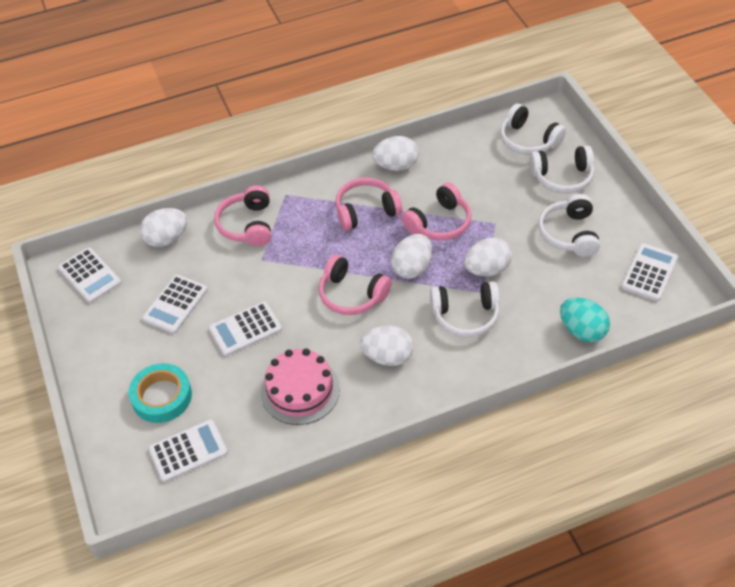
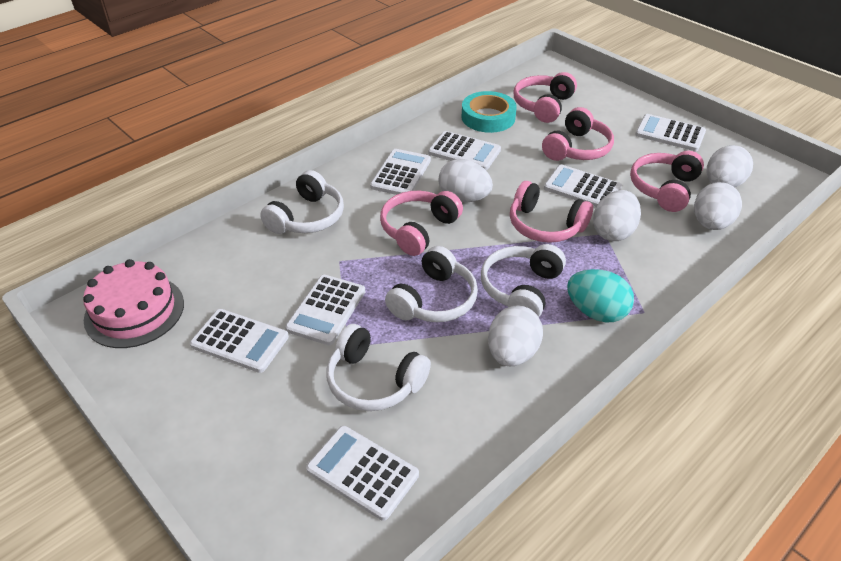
pink headphones: [214,185,271,246] [319,255,392,315] [336,178,402,231] [401,183,471,241] = 4 -> [380,191,463,256] [510,181,593,243] [513,72,577,123] [542,107,614,161] [630,151,704,212] = 5
white calculator: [58,248,121,303] [142,275,208,334] [149,419,228,482] [209,302,282,356] [621,243,678,301] = 5 -> [190,309,289,373] [285,275,365,345] [306,426,419,521] [370,149,431,195] [428,131,501,170] [544,165,622,207] [635,114,706,151] = 7

